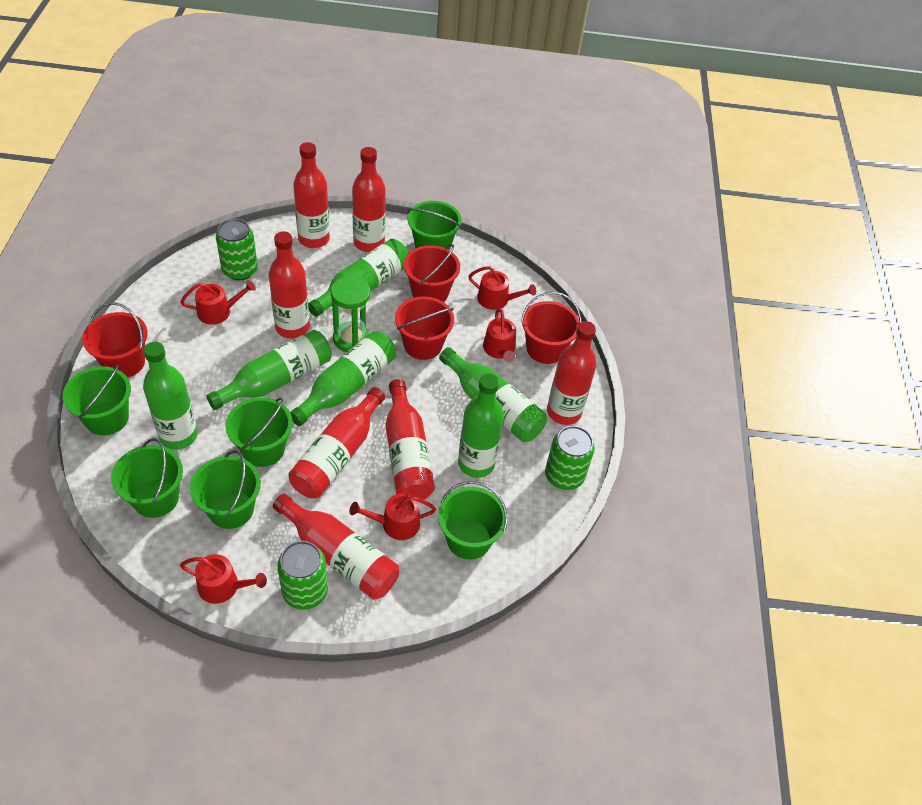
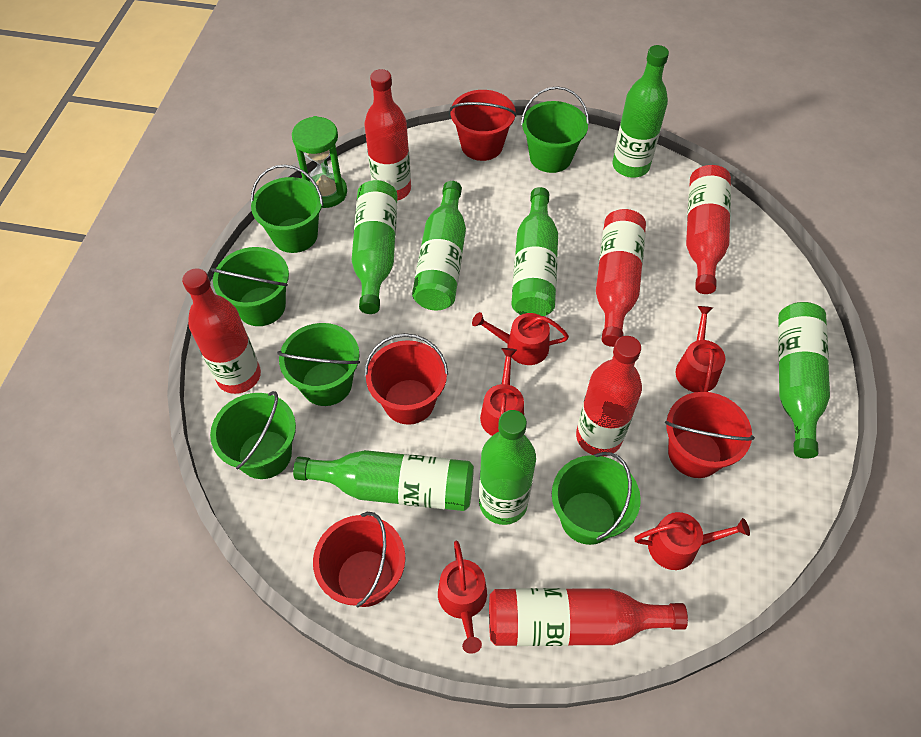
green bottle: [143,342,198,450] [206,330,332,410] [290,331,396,426] [308,239,409,317] [439,347,547,442] [458,374,504,478] = 6 -> [293,450,474,511] [352,180,397,314] [412,181,466,310] [479,410,536,525] [511,187,558,316] [612,45,669,178] [778,302,830,459] = 7
green can: [216,219,258,280] [277,541,328,610] [545,426,595,490] = 3 -> none = 0
red bottle: [269,231,310,339] [273,493,399,600] [288,387,385,498] [293,142,330,248] [352,147,386,252] [385,379,435,500] [547,321,596,425] = 7 -> [182,268,261,394] [364,69,411,201] [489,588,688,646] [576,336,642,456] [596,209,646,347] [686,165,731,294] = 6

